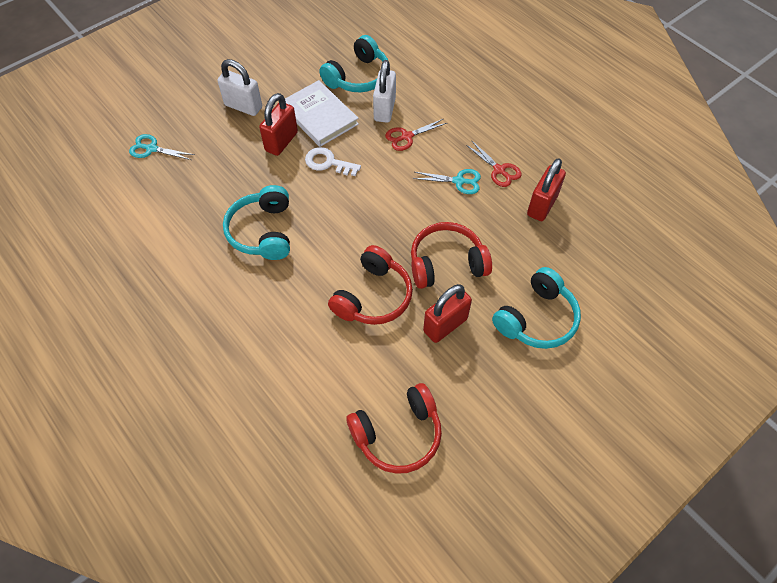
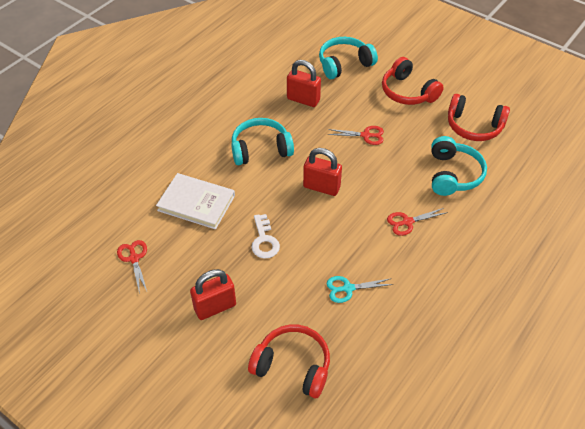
red scissors: [385,119,447,151] [466,140,521,187] = 2 -> [117,240,147,294] [328,126,384,145] [387,208,448,236] = 3
turquoise scissors: [129,134,195,160] [413,169,481,194] = 2 -> [327,276,394,303] = 1
white padlock: [217,59,262,116] [373,60,396,123] = 2 -> none = 0

